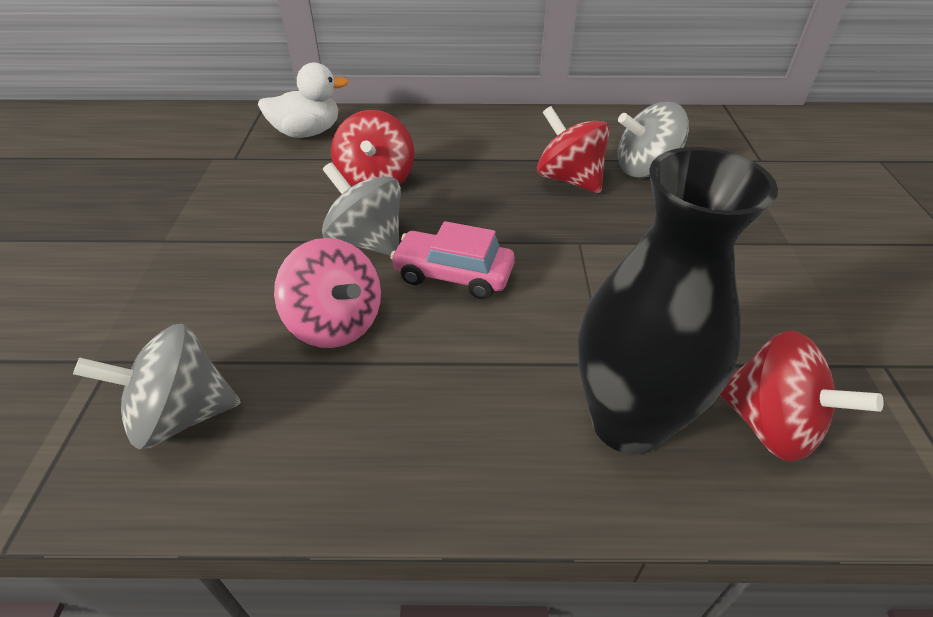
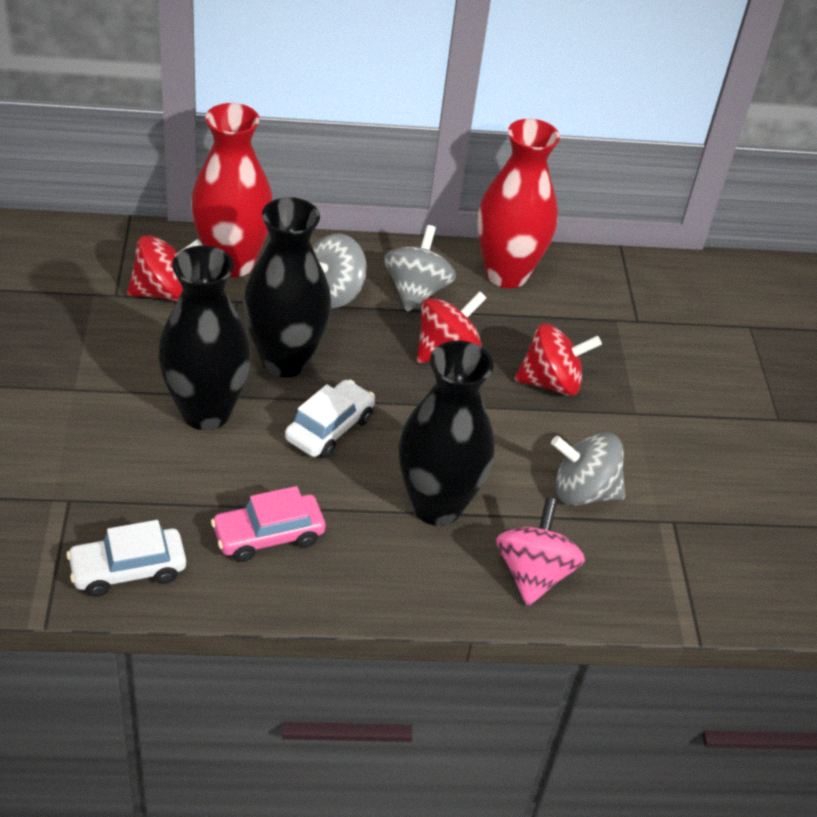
black vase: [578,147,778,454] = 1 -> [158,246,251,430] [243,197,331,377] [399,341,495,526] = 3
red vase: none = 0 -> [191,103,273,277] [477,119,560,288] = 2
white car: none = 0 -> [66,520,186,597] [285,380,375,458] = 2
white duck: [258,62,348,138] = 1 -> none = 0

